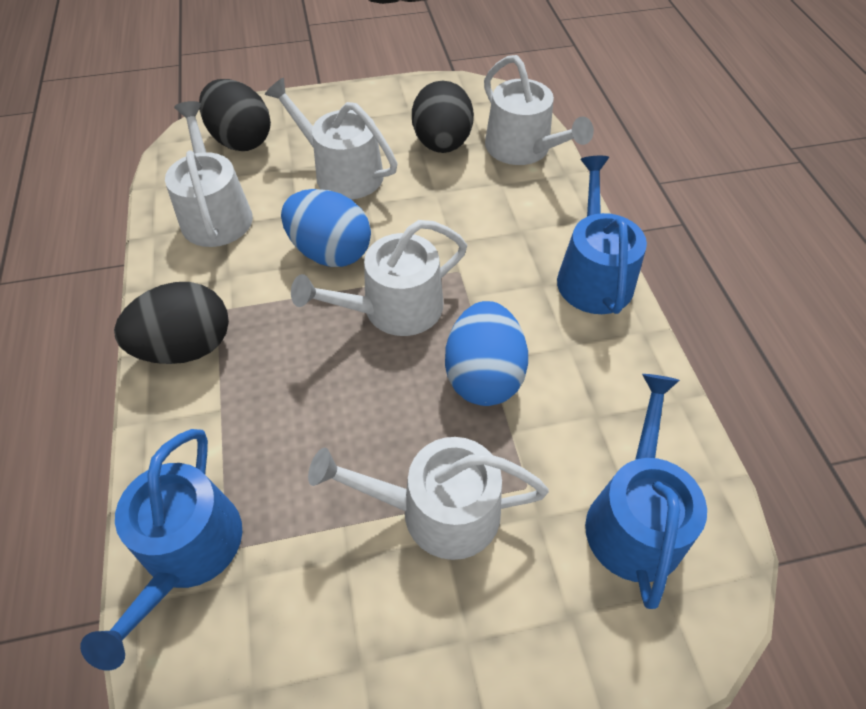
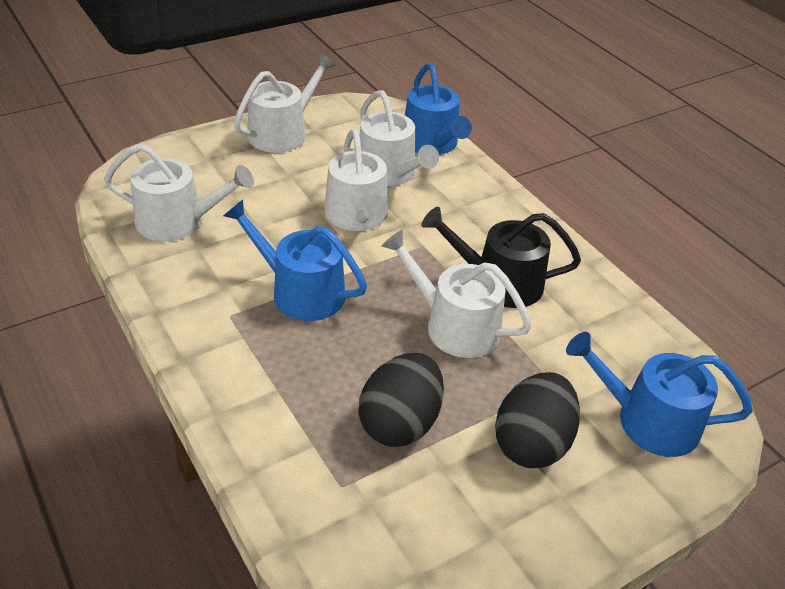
black egg: [114,282,229,364] [199,79,271,151] [412,81,474,153] = 3 -> [359,353,444,447] [495,372,580,468] = 2
black watering can: none = 0 -> [422,207,581,308] = 1
blue egg: [281,189,371,267] [445,301,528,406] = 2 -> none = 0

